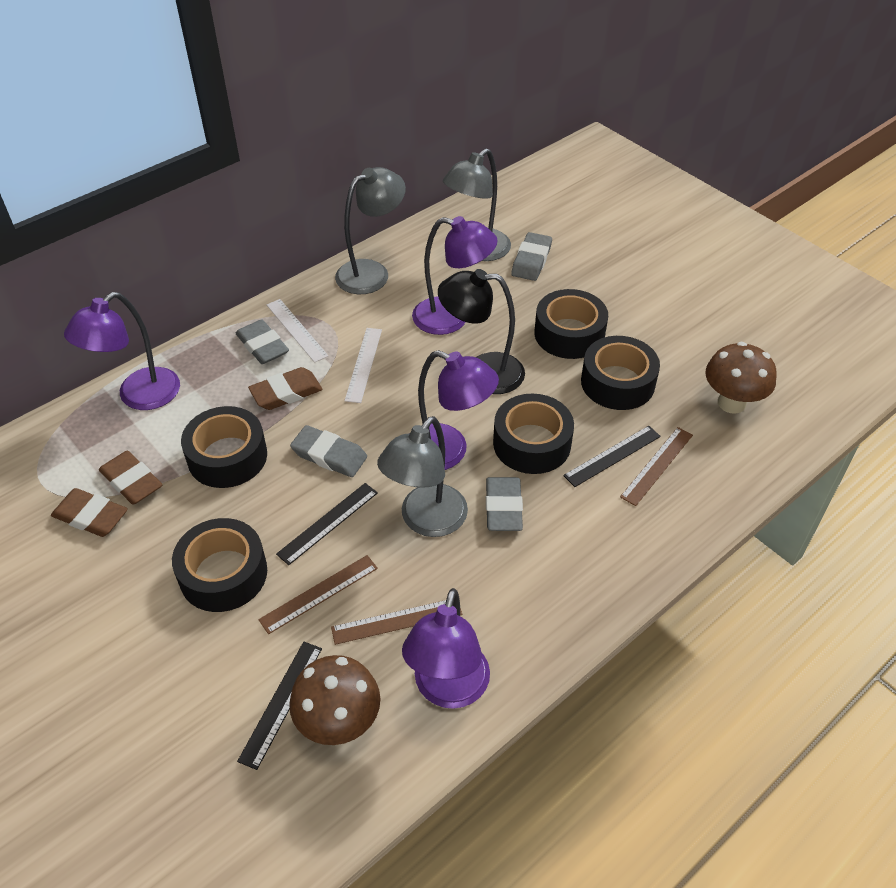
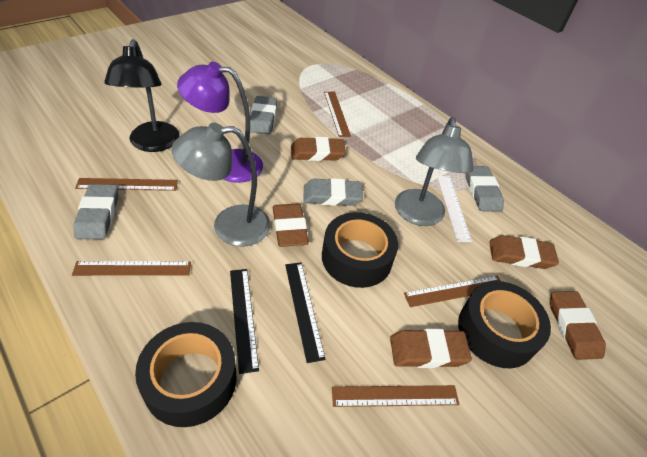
black ruler: [237,642,322,770] [276,483,378,565] [563,426,661,487] = 3 -> [230,269,259,374] [285,262,326,363] = 2
black tape: [172,518,267,612] [181,406,267,488] [493,394,574,474] [534,289,608,359] [581,336,660,410] = 5 -> [135,322,237,427] [322,212,398,288] [458,281,551,368] = 3
brown eraser: [51,488,128,537] [99,451,163,505] [248,367,323,410] = 3 -> [273,204,309,247] [291,137,346,161] [390,329,472,368] [489,235,559,269] [550,291,606,360] = 5
brown mushroom: [289,655,380,745] [705,342,776,414] = 2 -> none = 0
brown ruler: [258,555,378,634] [331,600,462,645] [620,427,693,506] = 3 -> [72,261,191,276] [75,178,178,191] [324,92,351,137] [332,385,460,407] [404,276,501,307] = 5
grey lamp: [335,167,406,294] [377,416,468,537] [443,148,511,261] = 3 -> [171,123,271,246] [395,117,474,226] = 2
purple lamp: [64,292,180,410] [402,588,490,709] [412,216,498,335] [418,350,499,470] = 4 -> [177,61,263,183] = 1
white ruler: [267,299,328,363] [345,328,382,403] = 2 -> [437,176,472,242] = 1

